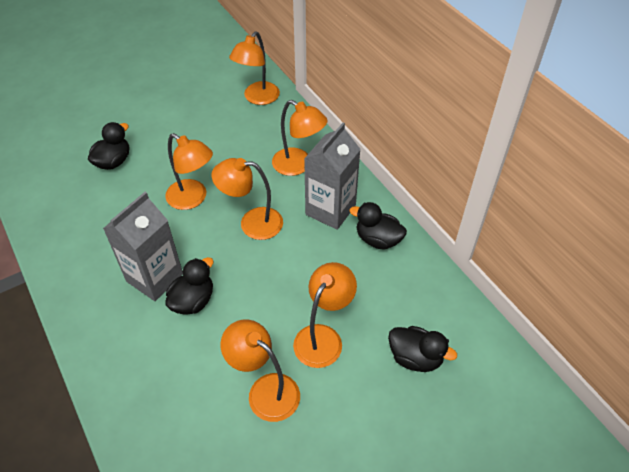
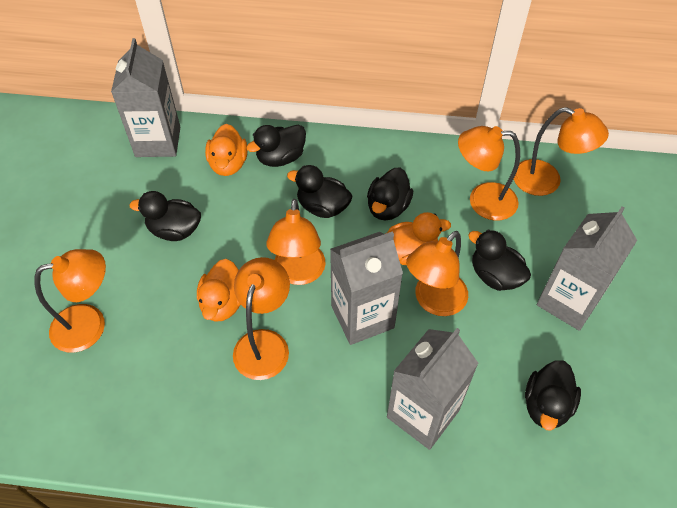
black duck: [88,122,129,170] [165,257,214,315] [349,202,407,249] [388,326,457,372] = 4 -> [130,191,201,241] [246,125,306,167] [287,165,353,218] [367,167,413,221] [468,229,531,291] [525,360,581,431] = 6
grey carton: [103,192,183,301] [304,123,361,230] = 2 -> [111,38,180,157] [330,231,403,345] [387,328,479,450] [537,206,637,331] = 4
orange duck: none = 0 -> [197,259,241,322] [205,124,247,176] [385,212,451,265] = 3

